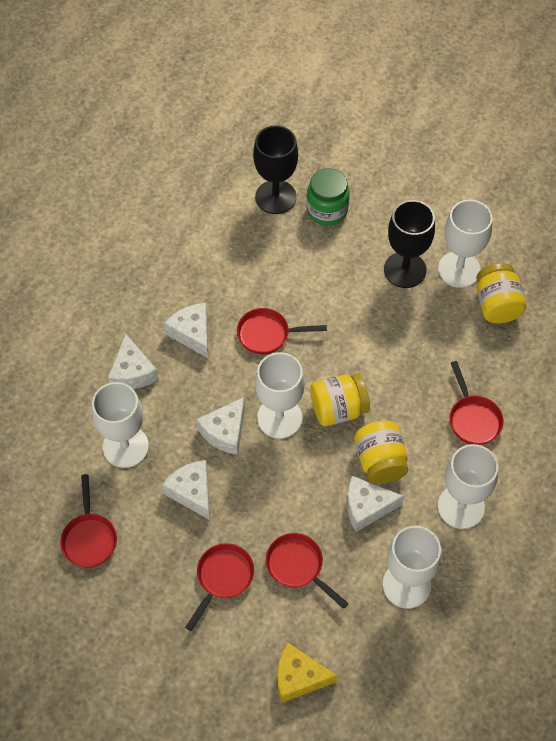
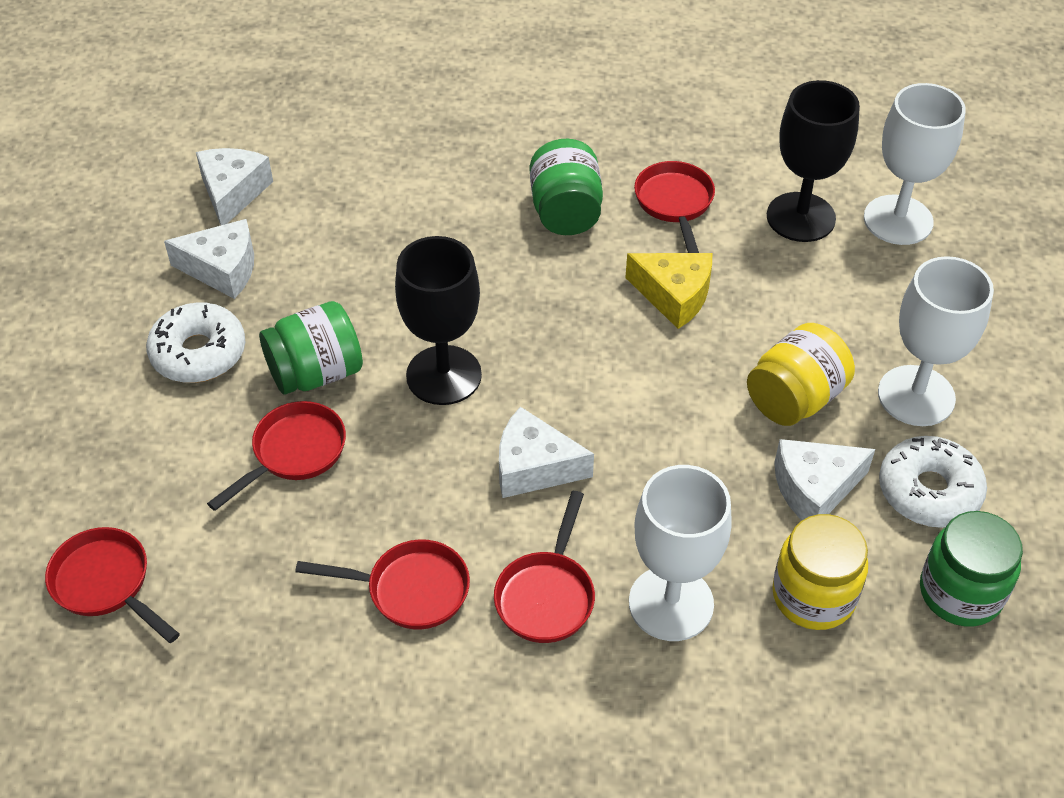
green jar: [307,168,350,225] = 1 -> [259,301,363,394] [530,139,603,235] [920,511,1023,627] = 3
white cheese: [108,334,158,389] [162,460,210,520] [164,303,208,358] [196,397,245,455] [347,476,404,532] = 5 -> [164,219,254,299] [196,148,273,225] [499,407,594,498] [774,439,875,520] = 4
white donut: none = 0 -> [146,302,245,383] [879,436,987,528] = 2
white goblet: [92,382,149,468] [255,352,305,439] [383,526,441,609] [438,200,493,288] [438,444,498,529] = 5 -> [629,465,732,641] [864,83,966,245] [878,256,994,426] = 3
yellow jar: [310,374,370,426] [354,420,408,484] [476,263,526,323] = 3 -> [747,323,855,426] [772,514,868,630] = 2

